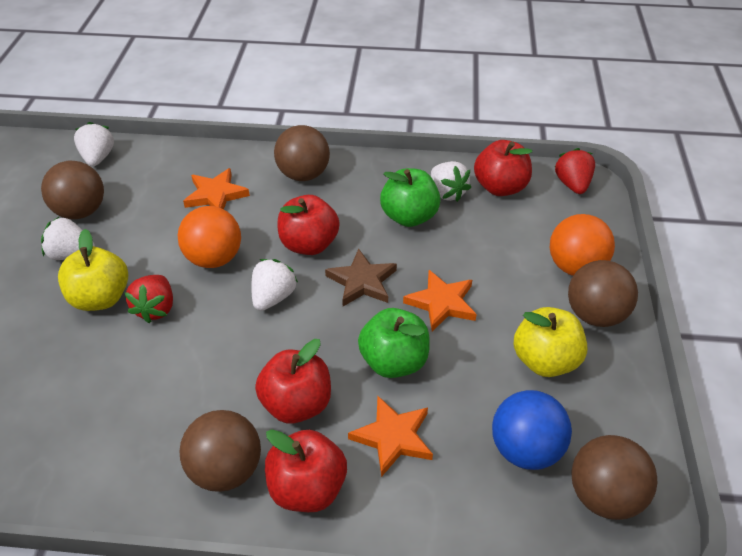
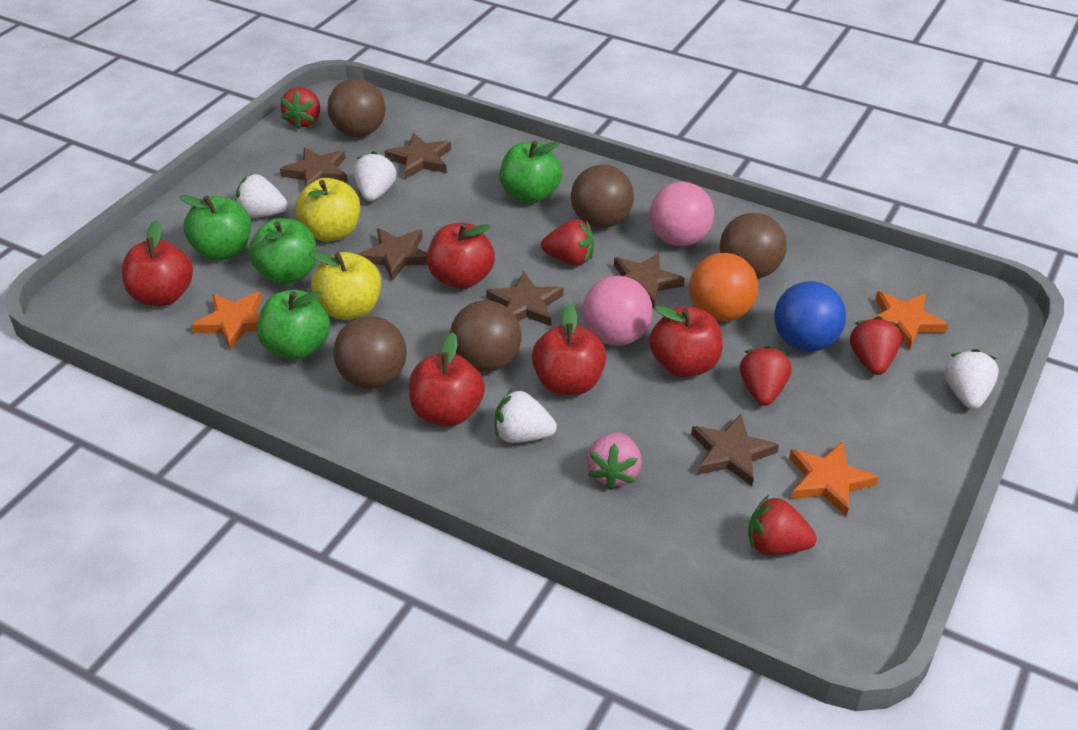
brown star: [325,249,397,306] = 1 -> [280,147,348,187] [358,228,427,281] [384,133,451,179] [486,272,564,326] [614,252,685,308] [691,414,779,486] = 6
green apple: [358,308,430,378] [380,168,441,227] = 2 -> [179,195,251,261] [248,218,317,284] [257,290,330,360] [499,141,562,203] = 4
orange ball: [177,206,241,268] [550,214,615,276] = 2 -> [689,253,758,321] = 1
pink ball: none = 0 -> [582,276,653,346] [650,182,714,246] = 2
pink strawberry: none = 0 -> [587,432,642,490] = 1
red apple: [255,339,331,423] [265,429,347,512] [278,195,340,255] [474,140,532,196] = 4 -> [122,220,193,306] [409,332,485,426] [427,223,495,289] [532,304,606,395] [649,306,723,377] = 5
red strawberry: [124,275,173,323] [555,148,595,194] = 2 -> [280,87,320,129] [541,219,594,265] [740,345,791,406] [748,495,817,555] [850,316,901,375] = 5

